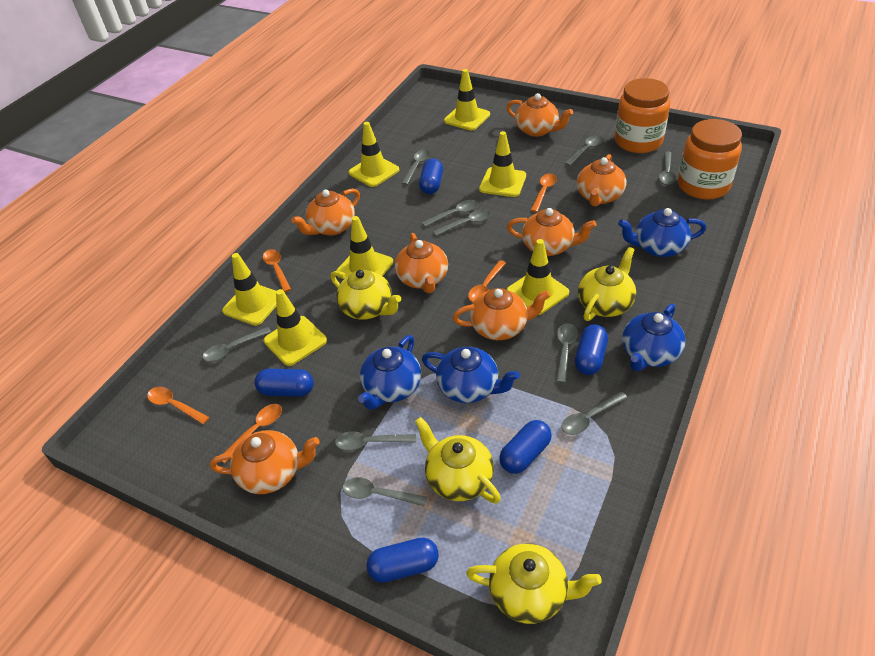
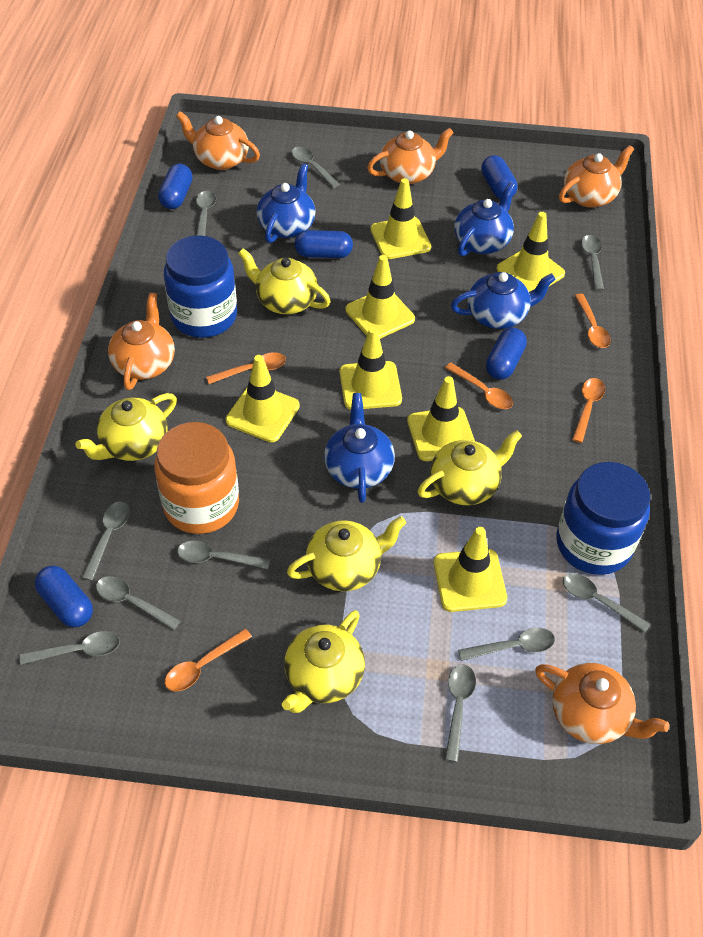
blue jar: none = 0 -> [164,235,237,338] [556,462,650,575] = 2
orange jar: [615,78,670,153] [678,119,742,199] = 2 -> [155,422,239,534] = 1
orange teapot: [210,430,320,494] [291,189,360,236] [395,233,448,293] [452,288,550,340] [506,93,573,137] [507,208,596,256] [577,154,627,206] = 7 -> [108,293,175,390] [176,111,260,170] [367,127,454,184] [535,663,669,744] [559,145,634,208] = 5
yellow teapot: [330,270,401,320] [415,417,501,504] [466,543,601,624] [578,247,636,321] = 4 -> [75,393,177,461] [238,248,331,314] [282,610,365,713] [287,516,406,591] [417,430,522,505] = 5

